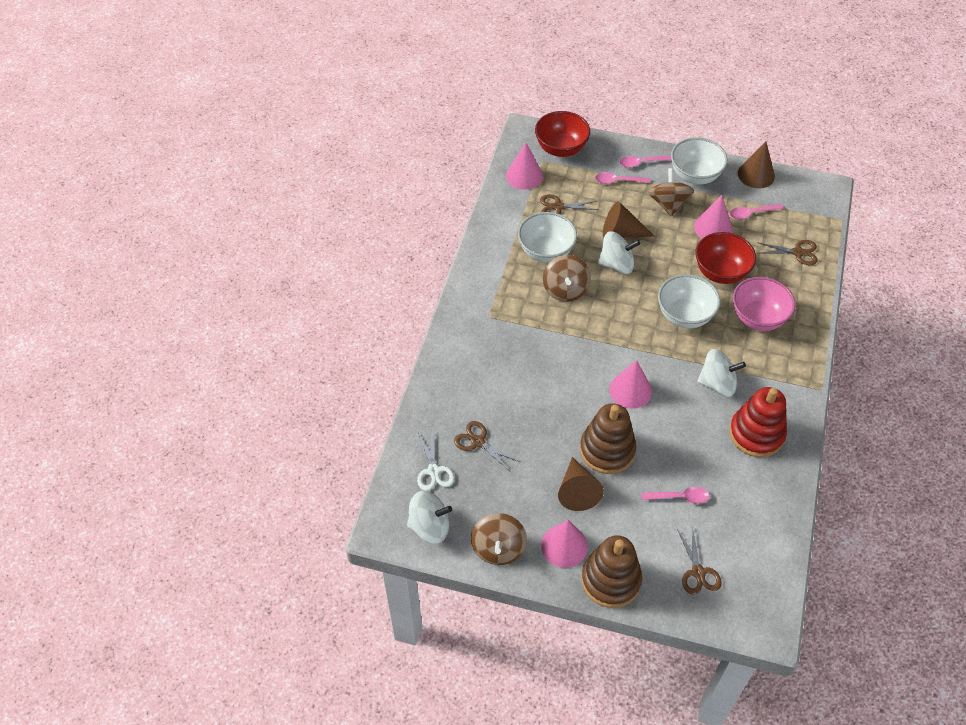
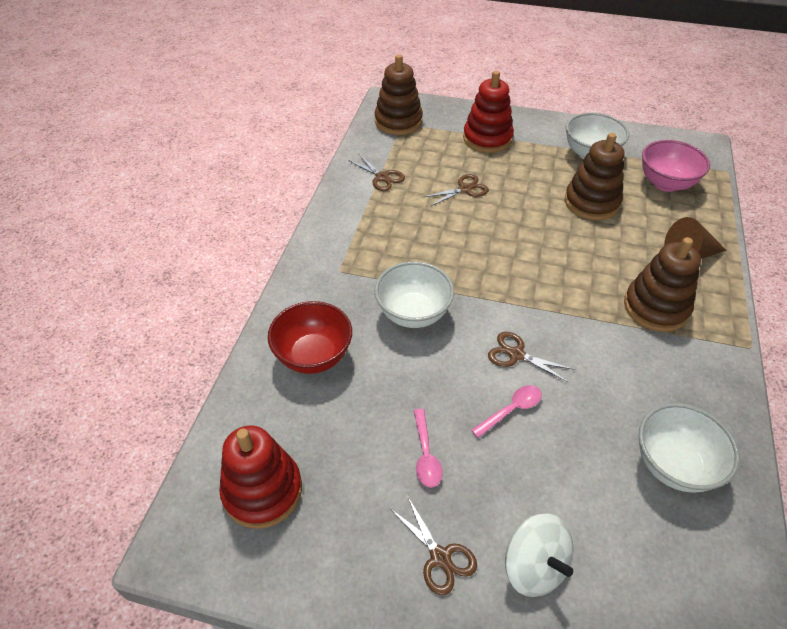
brown cone: [558,457,604,511] [603,201,654,238] [738,141,775,189] = 3 -> [664,217,727,259] = 1
brown spinning top: [471,513,527,565] [543,255,591,302] [648,168,694,217] = 3 -> none = 0
brown stacking toy: [580,403,636,474] [581,535,642,608] = 2 -> [375,54,423,135] [565,133,624,220] [624,237,701,332] = 3
pink cone: [506,143,543,190] [541,520,588,568] [609,360,652,409] [694,195,733,238] = 4 -> none = 0
pink spoon: [595,172,650,184] [620,155,671,168] [641,487,709,504] [730,204,783,220] = 4 -> [414,409,443,488] [471,385,542,438] = 2
red bowl: [535,111,590,157] [695,232,756,284] = 2 -> [268,301,352,374] = 1
red stacking toy: [729,387,787,457] = 1 -> [219,425,302,529] [463,71,514,153] = 2
white scissors: [417,430,454,491] = 1 -> none = 0
white spinning top: [407,491,452,544] [598,231,640,274] [697,349,746,397] = 3 -> [505,514,574,597] = 1

